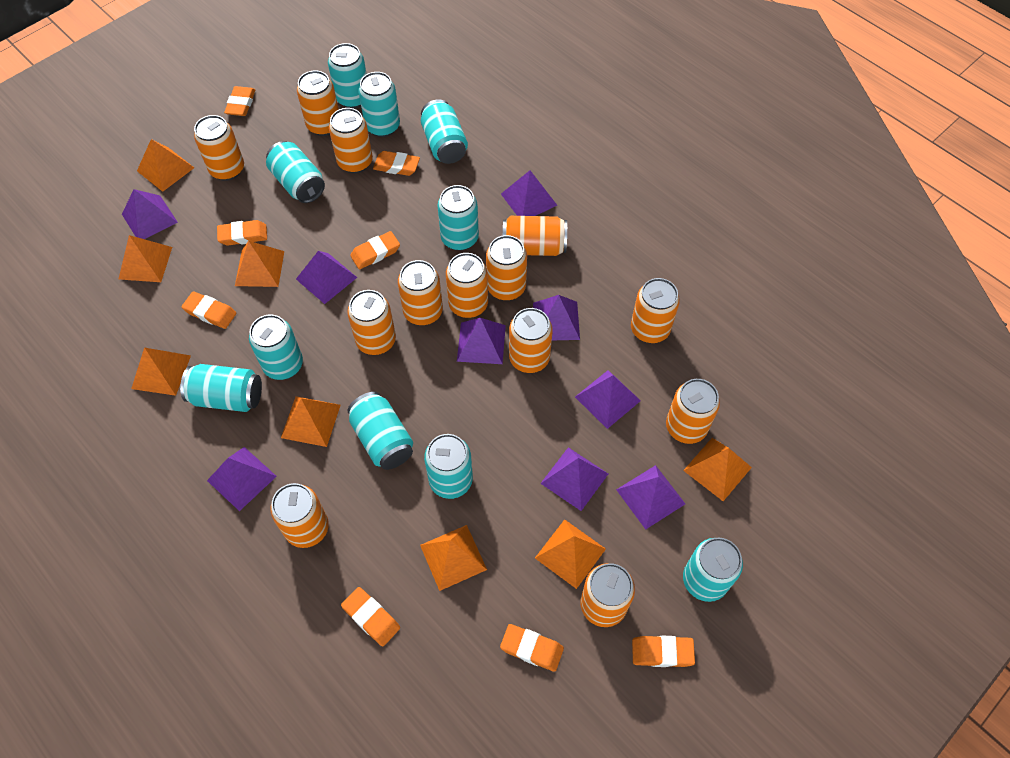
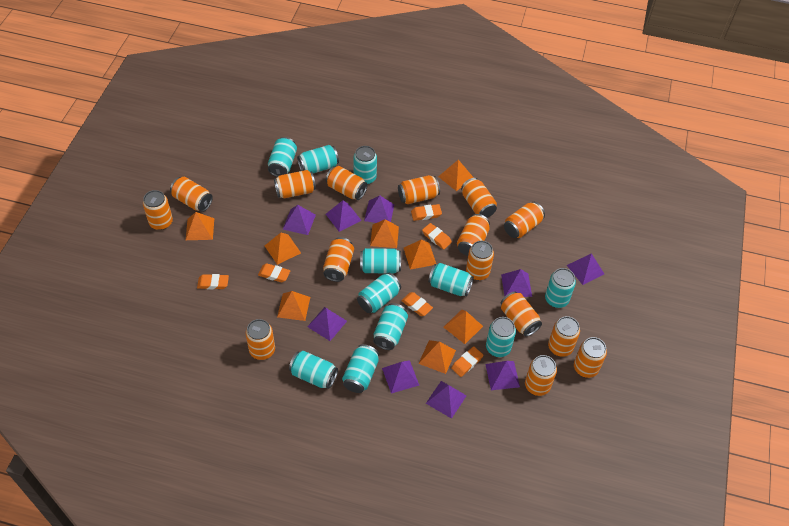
orange can: [194,115,244,181] [270,483,329,548] [297,70,339,136] [329,108,373,173] [347,290,396,355] [398,260,443,325] [446,253,488,318] [486,235,527,301] [503,216,567,256] [509,308,553,373] [580,563,635,627] [631,278,680,343] [666,379,720,444] = 13 -> [143,190,173,230] [170,177,213,212] [245,319,275,360] [274,170,316,198] [323,237,354,282] [326,166,368,200] [398,175,440,204] [457,214,490,256] [461,178,497,218] [466,241,494,280] [501,291,542,336] [504,202,545,238] [525,355,557,396] [548,316,580,357] [574,337,607,378] = 15
orange eraser: [182,291,236,329] [217,220,267,246] [224,86,255,116] [341,587,400,646] [350,231,400,269] [373,151,420,176] [500,624,564,672] [632,636,695,667] = 8 -> [197,274,229,290] [258,263,290,282] [401,292,433,316] [411,204,442,221] [422,223,452,249] [451,346,483,377] = 6
turquoise can: [180,364,262,412] [249,315,303,380] [266,141,325,203] [328,43,367,108] [348,392,413,470] [358,72,400,137] [421,99,468,164] [424,434,473,499] [437,185,479,251] [683,538,743,602] = 10 -> [268,137,297,177] [289,351,338,389] [297,145,339,173] [342,344,379,393] [353,146,377,184] [357,273,401,313] [360,248,401,274] [373,303,408,350] [428,263,474,296] [486,317,516,357] [545,268,576,308] = 11

